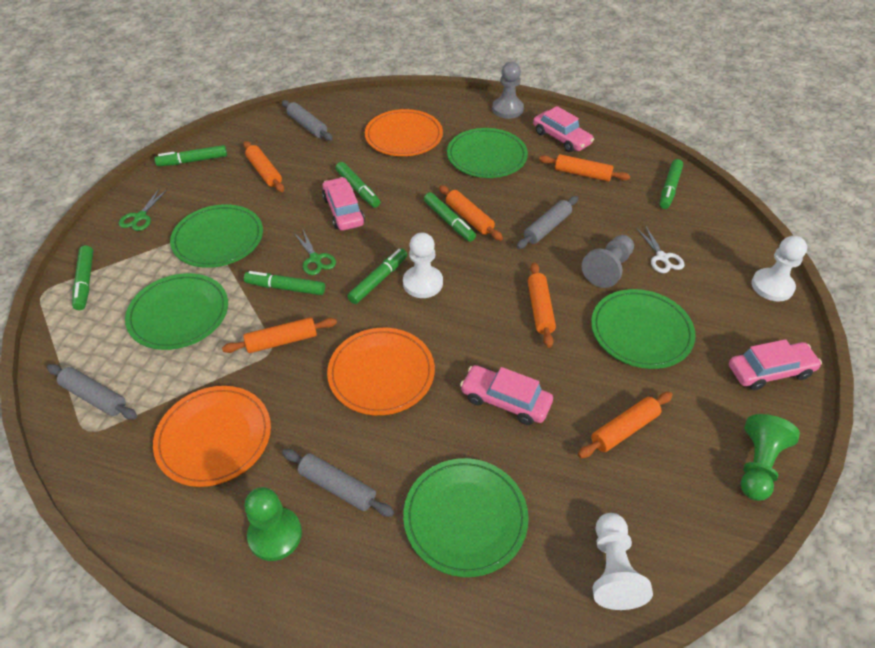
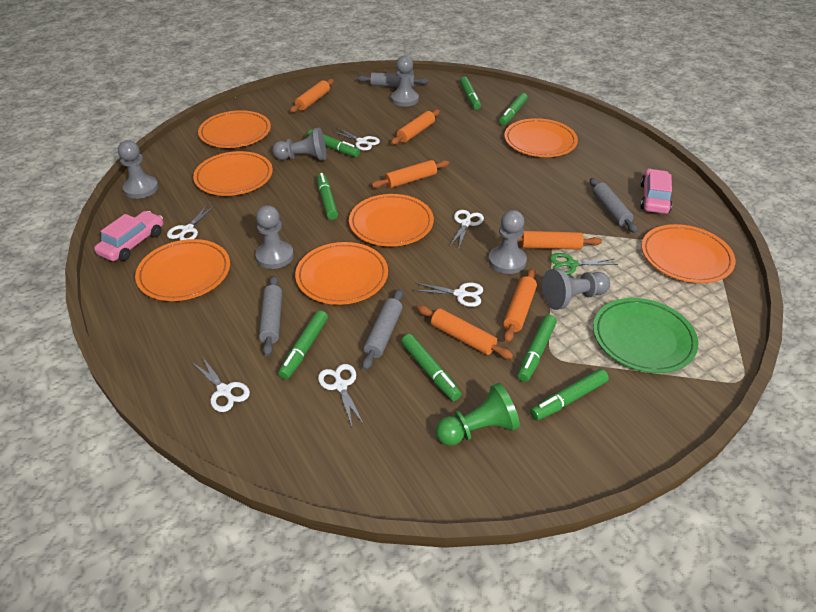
green marker: [72,245,93,310] [155,145,227,166] [244,271,325,295] [335,162,380,208] [347,248,407,304] [424,192,476,242] [660,159,683,209] = 7 -> [278,310,328,380] [307,130,360,157] [317,173,338,220] [401,334,462,401] [460,77,481,110] [499,93,528,125] [517,315,557,382] [530,369,609,421] = 8
green pawn: [244,487,302,561] [741,414,800,501] = 2 -> [436,383,520,446] = 1
green plate: [125,273,228,350] [170,204,263,268] [403,458,529,577] [447,128,528,178] [591,289,696,369] = 5 -> [593,298,698,373] = 1
green scissors: [119,189,167,231] [293,230,336,275] = 2 -> [550,253,618,275] = 1
grey pawn: [492,62,524,119] [582,235,634,288] = 2 -> [118,140,159,199] [255,205,294,269] [272,128,326,161] [391,56,419,107] [488,210,527,274] [542,268,610,310] = 6
orange plate: [153,386,271,487] [327,328,435,415] [365,109,443,156] = 3 -> [135,239,230,301] [193,151,273,196] [198,110,271,148] [295,242,388,305] [349,194,434,246] [504,118,578,157] [642,224,736,283] = 7
pink car: [322,177,365,231] [460,365,553,425] [533,106,594,152] [729,339,822,390] = 4 -> [94,211,163,261] [640,169,672,214] = 2
white pawn: [403,232,443,298] [592,513,653,610] [751,236,807,302] = 3 -> none = 0
white scissors: [636,225,685,273] = 1 -> [167,204,215,240] [192,356,250,412] [318,364,364,427] [332,128,380,151] [413,283,483,307] [449,210,484,247] = 6

